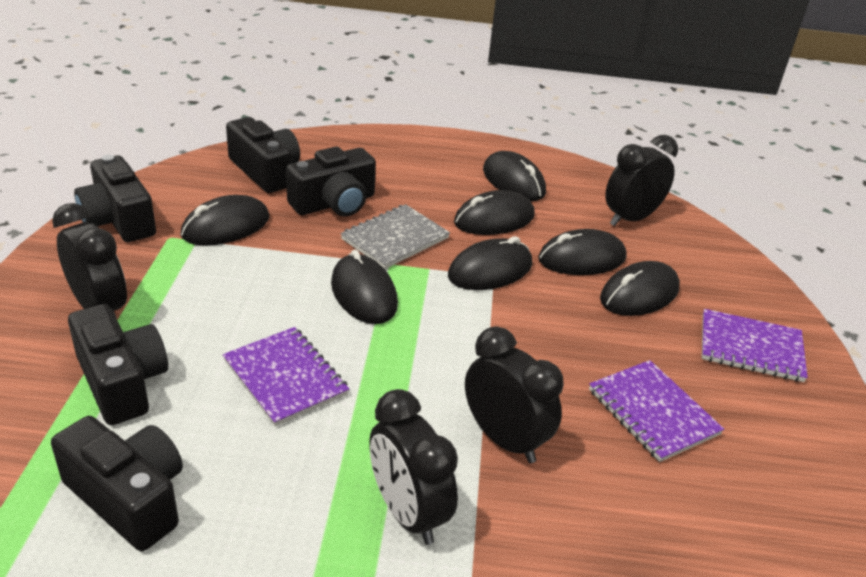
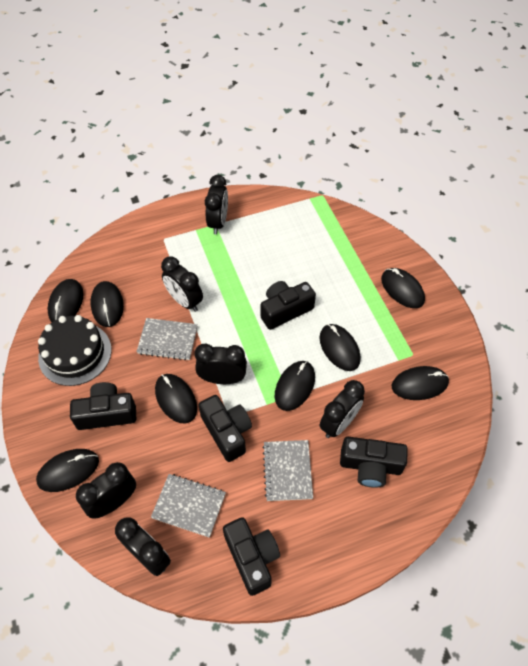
black cake: none = 0 -> [38,315,112,386] = 1
black clock: [52,203,127,319] [369,389,458,545] [465,326,564,463] [605,135,678,226] = 4 -> [76,462,136,519] [115,518,171,576] [161,257,203,312] [195,343,247,384] [205,175,228,234] [320,380,365,438] = 6
black mouse: [180,195,270,246] [331,250,398,324] [448,236,532,290] [454,190,535,235] [483,151,546,201] [538,229,627,275] [600,261,680,316] = 7 -> [36,449,99,492] [47,279,84,322] [91,281,124,327] [155,374,197,423] [275,361,315,411] [319,324,361,371] [381,268,425,308] [392,366,449,400] = 8
grey notebook: [341,204,450,269] = 1 -> [136,318,198,360] [151,474,226,538] [262,440,313,501] = 3
purple notebook: [223,327,349,427] [589,360,724,462] [702,309,808,382] = 3 -> none = 0

